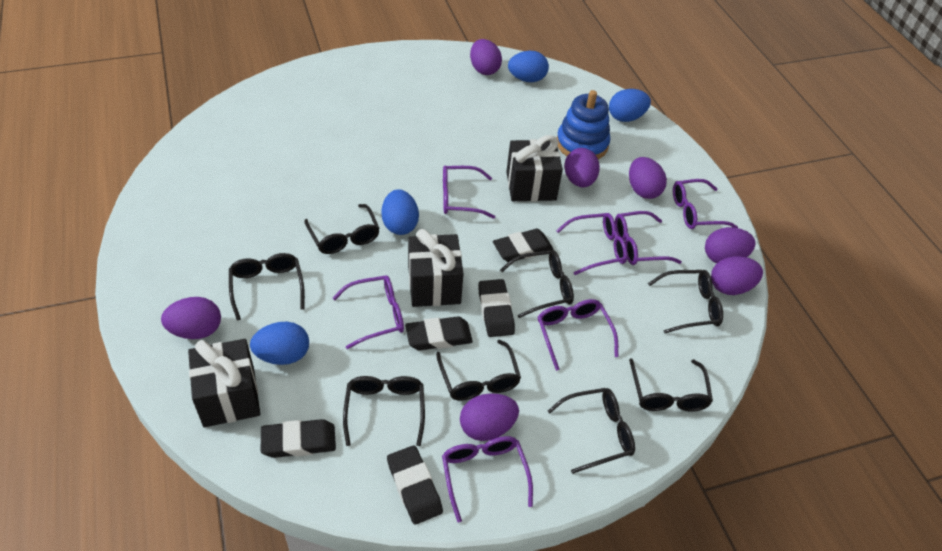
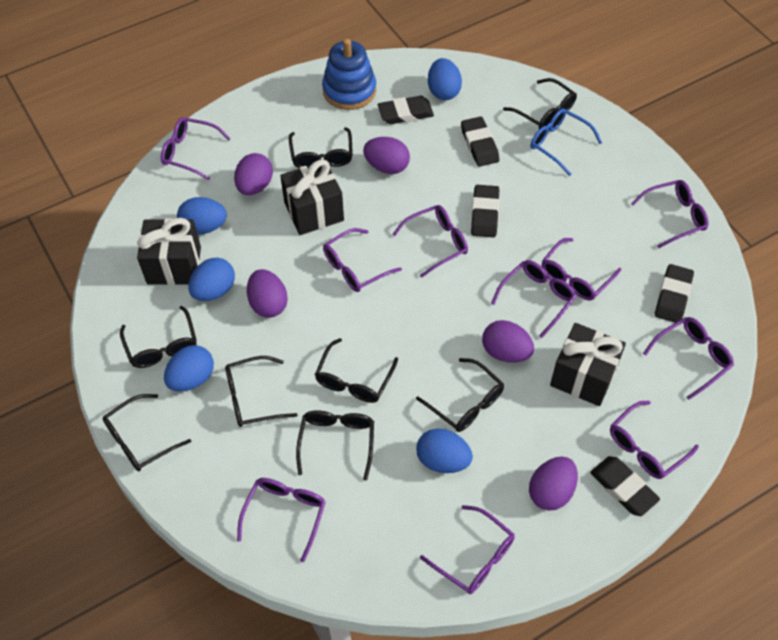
blue egg: [250,322,309,365] [381,189,419,235] [508,51,549,82] [609,89,651,122] = 4 -> [164,345,214,392] [177,197,227,235] [188,258,235,301] [416,429,473,473] [428,58,462,100] = 5
blue glasses: none = 0 -> [531,108,602,176] = 1
purple egg: [161,297,221,339] [460,393,519,441] [470,39,502,75] [564,148,600,187] [629,157,667,199] [705,227,756,263] [711,256,763,295] = 7 -> [234,153,273,195] [247,269,288,318] [363,137,410,174] [482,320,534,363] [529,457,578,511] = 5
purple glasses: [333,275,404,349] [442,436,533,523] [443,165,495,219] [538,299,618,371] [556,213,628,275] [615,211,682,265] [673,179,738,229] = 7 -> [161,117,231,180] [237,478,326,562] [323,228,402,292] [392,205,468,278] [420,505,515,594] [491,260,576,338] [542,238,621,300] [610,401,699,479] [631,180,708,248] [643,317,734,400] = 10

